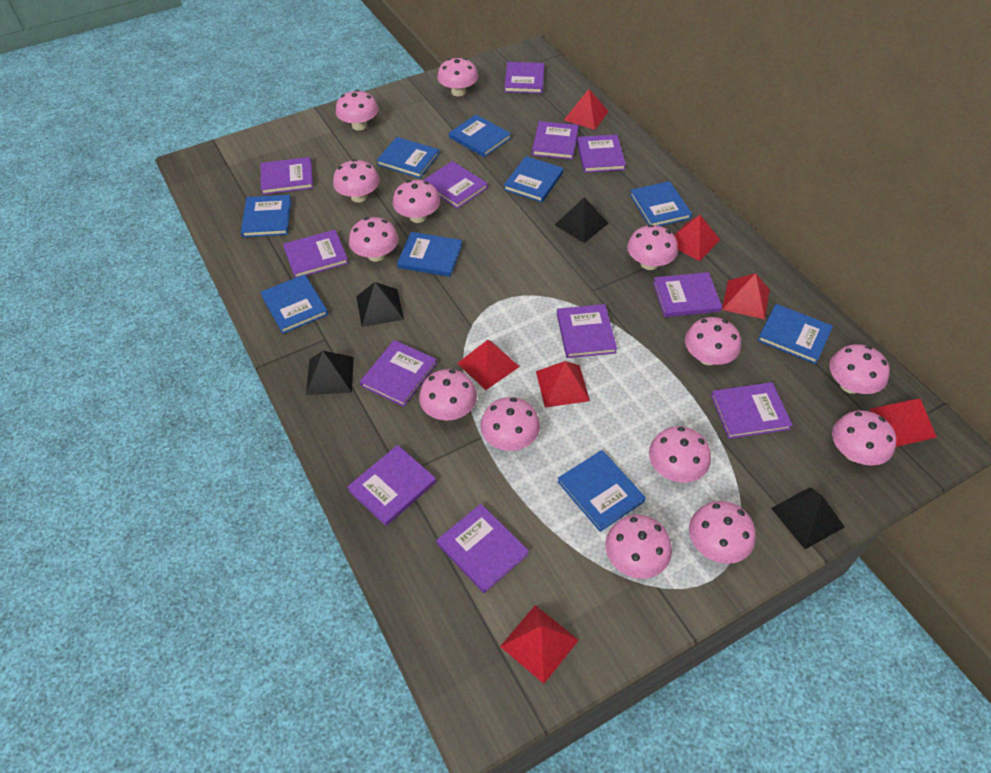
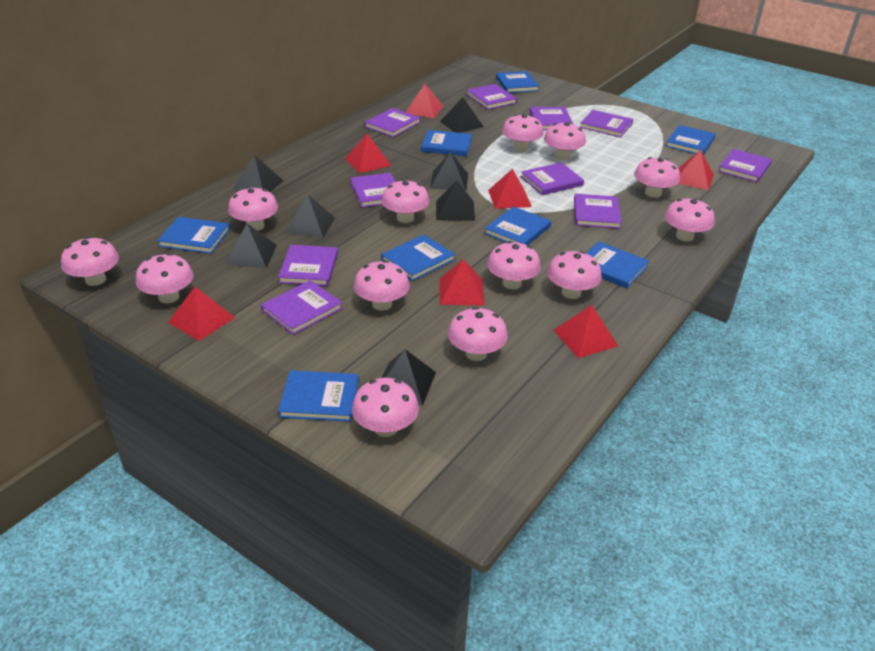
black pyramid: [306,351,354,395] [356,282,404,327] [555,197,609,243] [771,487,845,549] = 4 -> [225,223,277,268] [233,155,284,192] [285,195,335,238] [382,349,436,406] [430,152,468,191] [436,180,475,221] [440,97,483,133] = 7
blue book: [241,195,291,237] [260,274,328,334] [376,137,439,178] [397,232,462,277] [449,115,511,157] [504,156,563,202] [558,450,646,532] [630,181,692,226] [758,304,833,364] = 9 -> [157,217,230,254] [278,370,359,422] [381,235,455,281] [421,130,472,156] [484,206,551,245] [496,71,539,93] [586,242,649,288] [666,125,716,155] = 8
pink mushroom: [333,159,380,203] [336,90,378,131] [349,217,399,262] [393,180,440,223] [419,369,477,421] [437,58,478,96] [481,397,540,451] [605,515,672,579] [627,225,678,270] [649,426,711,483] [685,317,741,365] [689,501,756,564] [829,344,890,394] [832,410,896,466] = 14 -> [61,237,119,286] [136,253,193,304] [228,187,278,231] [352,378,419,437] [354,260,410,311] [381,179,429,223] [448,307,508,361] [487,241,541,290] [502,114,544,152] [544,122,586,160] [547,251,602,299] [634,157,680,198] [665,198,715,242] = 13
purple book: [261,157,313,195] [283,230,349,278] [347,445,436,526] [360,340,437,407] [423,161,488,209] [436,504,529,593] [504,62,544,94] [532,121,578,160] [557,304,617,358] [577,134,626,173] [653,272,722,317] [711,382,792,439] = 12 -> [261,280,343,335] [278,245,338,286] [350,173,396,207] [364,108,421,137] [466,84,517,110] [520,162,584,195] [530,107,573,130] [574,194,622,229] [580,110,633,138] [718,149,772,183] = 10

